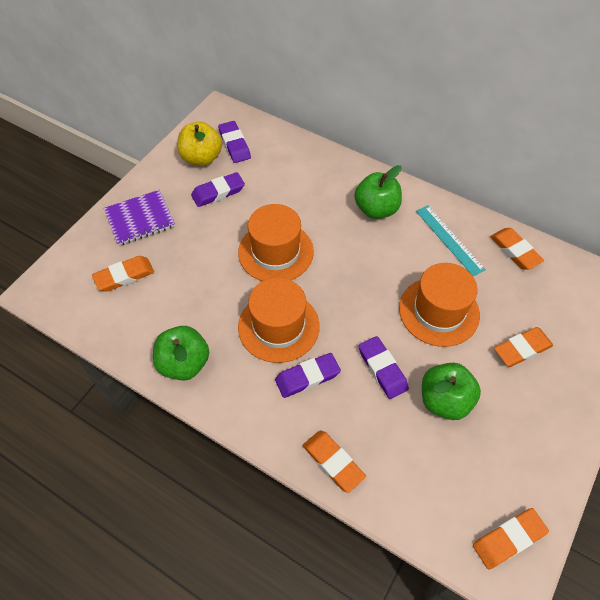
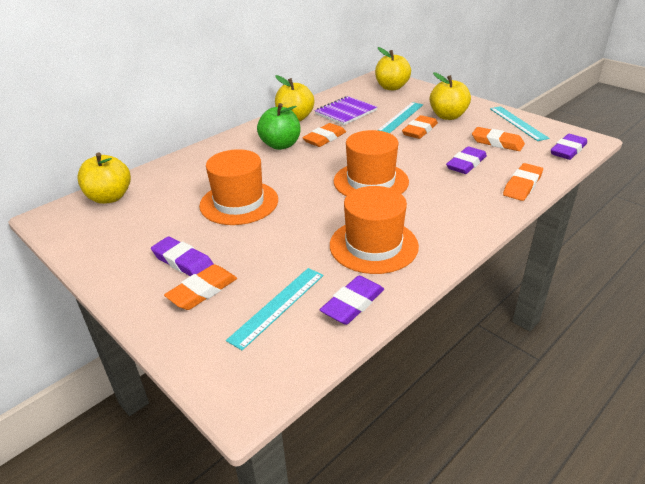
green apple: [153,326,209,380] [354,165,402,219] [422,363,481,420] = 3 -> [257,103,300,150] = 1
turquoise ruler: [416,205,486,277] = 1 -> [226,268,324,350] [377,102,423,133] [490,106,549,141] = 3
yellow apple: [177,122,222,166] = 1 -> [77,152,131,204] [275,75,314,121] [375,47,411,90] [430,72,471,120] = 4

